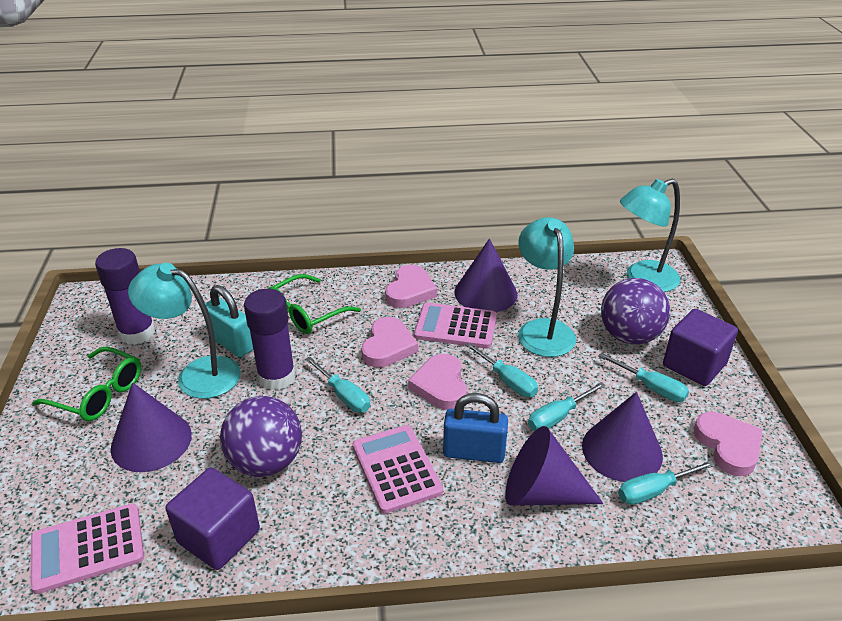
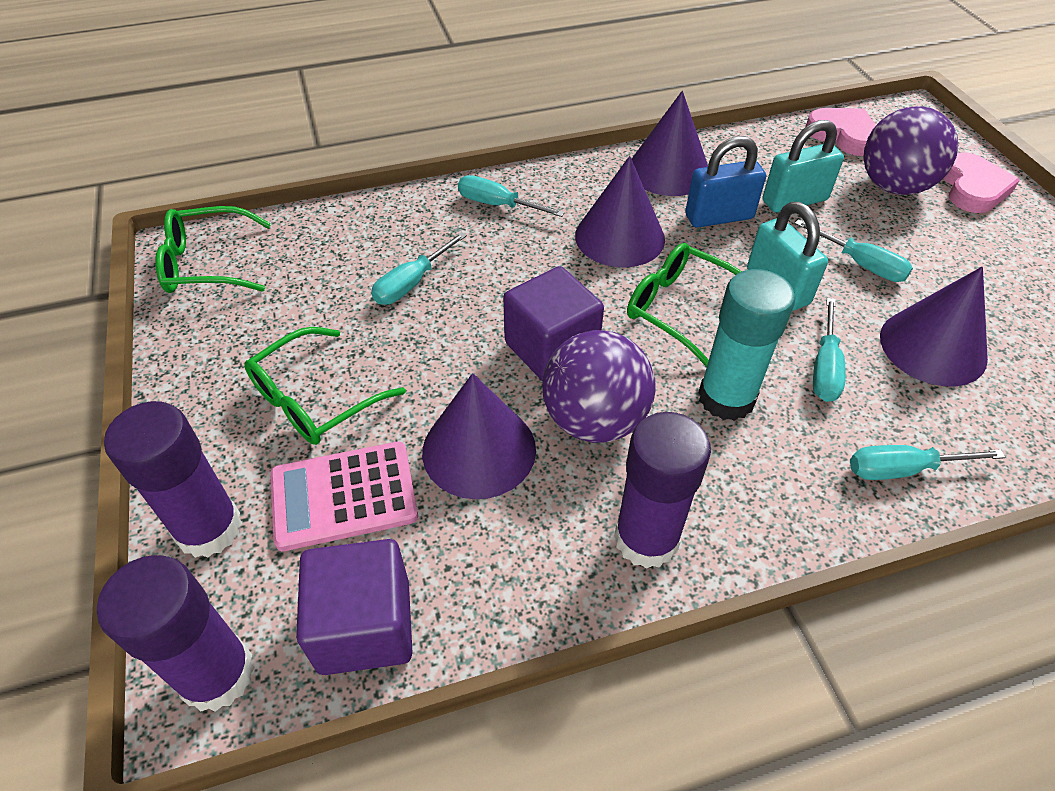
green glasses: [32,347,141,421] [268,274,361,334] = 2 -> [155,206,271,293] [244,327,406,445] [627,243,742,367] = 3
pink calculator: [30,503,144,594] [353,425,443,514] [414,303,497,349] = 3 -> [270,442,418,551] = 1
pink heart: [361,317,418,367] [385,265,437,308] [408,354,467,410] [694,412,763,476] = 4 -> [806,108,876,156] [944,152,1020,213] = 2
purple glue stick: [95,248,155,345] [244,289,296,390] = 2 -> [97,555,255,712] [104,401,242,558] [614,412,711,569] = 3
turquoise glue stick: none = 0 -> [698,269,795,421] = 1
turquoise lamp: [128,263,241,399] [518,217,576,357] [620,179,680,292] = 3 -> none = 0
turquoise padlock: [205,285,253,357] = 1 -> [747,202,828,311] [763,120,844,213] = 2

